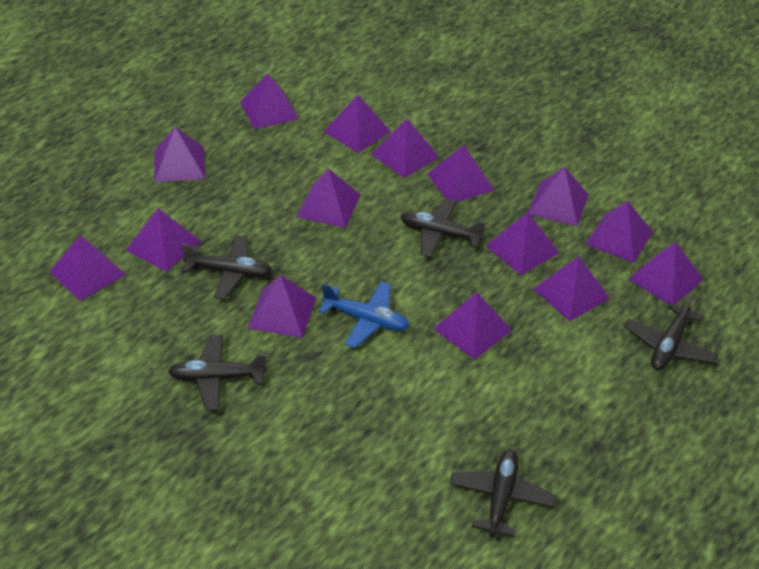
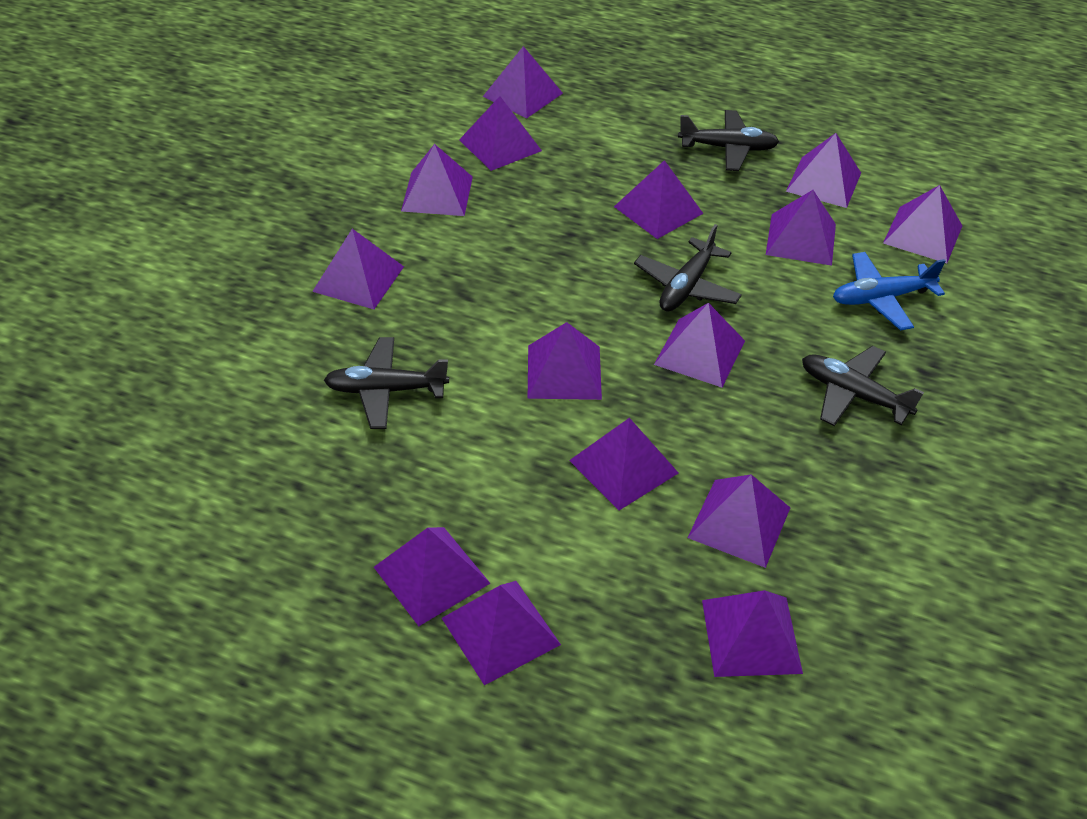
black plane: [168,335,267,411] [181,235,272,299] [400,199,486,258] [450,449,556,537] [625,293,718,370] = 5 -> [324,337,449,429] [634,224,742,312] [678,110,779,171] [802,346,924,426] = 4

